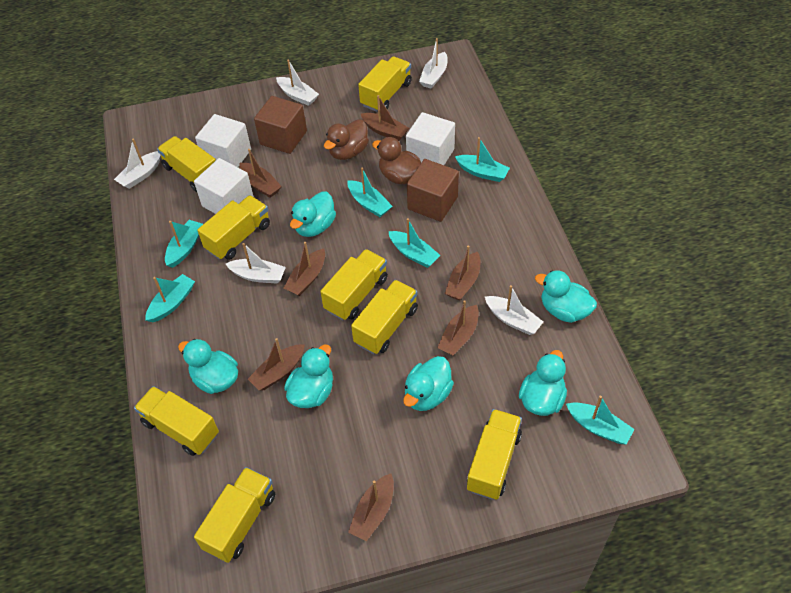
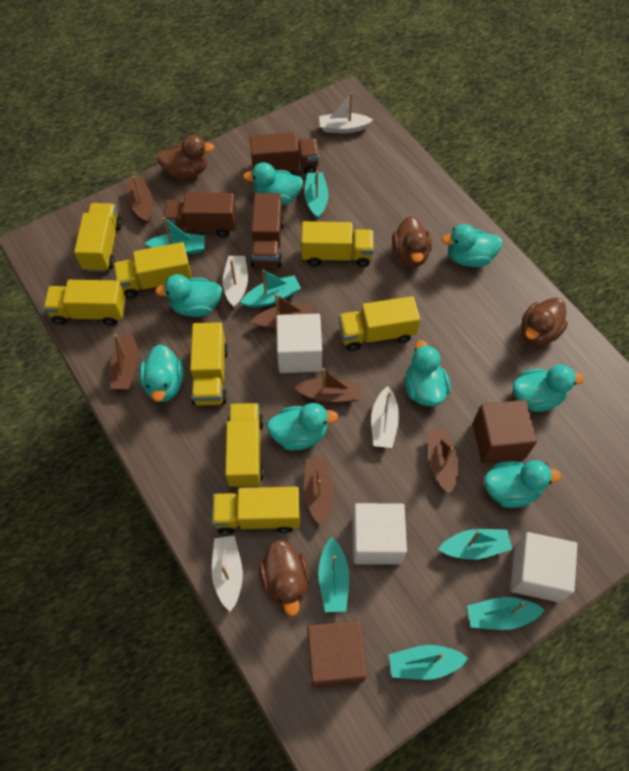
brown boat: [239,149,282,198] [248,338,305,391] [284,242,325,296] [348,474,394,541] [361,95,409,141] [437,300,479,355] [445,245,480,301] = 7 -> [110,332,138,389] [126,176,153,224] [251,294,313,330] [294,368,361,402] [304,458,333,526] [429,429,459,494] = 6
brown duck: [324,119,369,160] [372,137,421,185] = 2 -> [156,135,214,179] [259,540,310,616] [392,216,432,267] [521,297,568,346] = 4
brown truck: none = 0 -> [163,193,236,238] [250,132,319,175] [250,193,284,267] = 3
turquoise boat: [145,274,195,322] [165,220,203,268] [348,167,393,217] [388,218,441,268] [455,137,510,182] [566,395,635,445] = 6 -> [145,217,205,255] [240,269,301,308] [305,171,328,219] [318,537,349,612] [389,645,468,680] [438,529,512,560] [467,597,544,630] = 7
turquoise duck: [178,339,238,394] [284,344,333,408] [290,191,336,237] [403,356,454,411] [519,350,567,416] [535,270,597,323] = 6 -> [139,344,184,402] [155,274,222,317] [243,162,303,205] [267,403,338,451] [405,340,450,406] [441,224,503,267] [485,460,561,508] [513,365,584,412] = 8
white boat: [114,139,161,189] [226,243,286,284] [276,60,319,106] [419,38,447,89] [485,285,543,335] = 5 -> [212,536,243,612] [223,256,248,307] [319,92,373,133] [371,386,399,448] = 4

